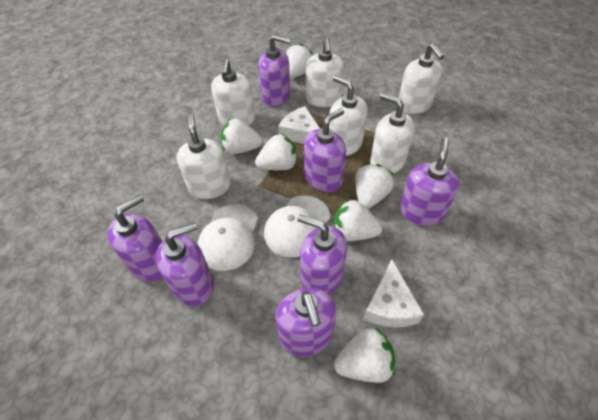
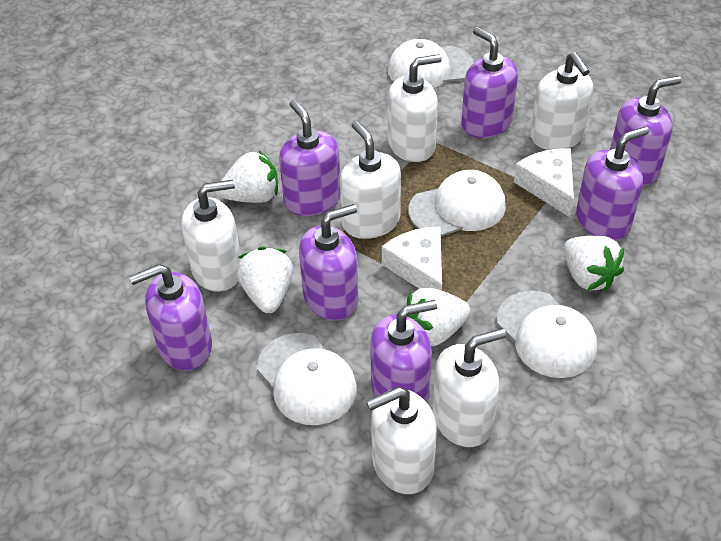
white cap: [197,204,258,271] [264,195,330,258] = 2 -> [257,333,357,425] [388,39,474,88] [408,170,506,236] [497,290,597,378] = 4
white strawberry: [221,119,263,154] [255,133,298,170] [286,44,313,78] [334,199,382,241] [334,327,395,383] [355,164,394,209] = 6 -> [218,151,278,203] [236,247,293,313] [406,288,470,346] [563,236,624,291] = 4

